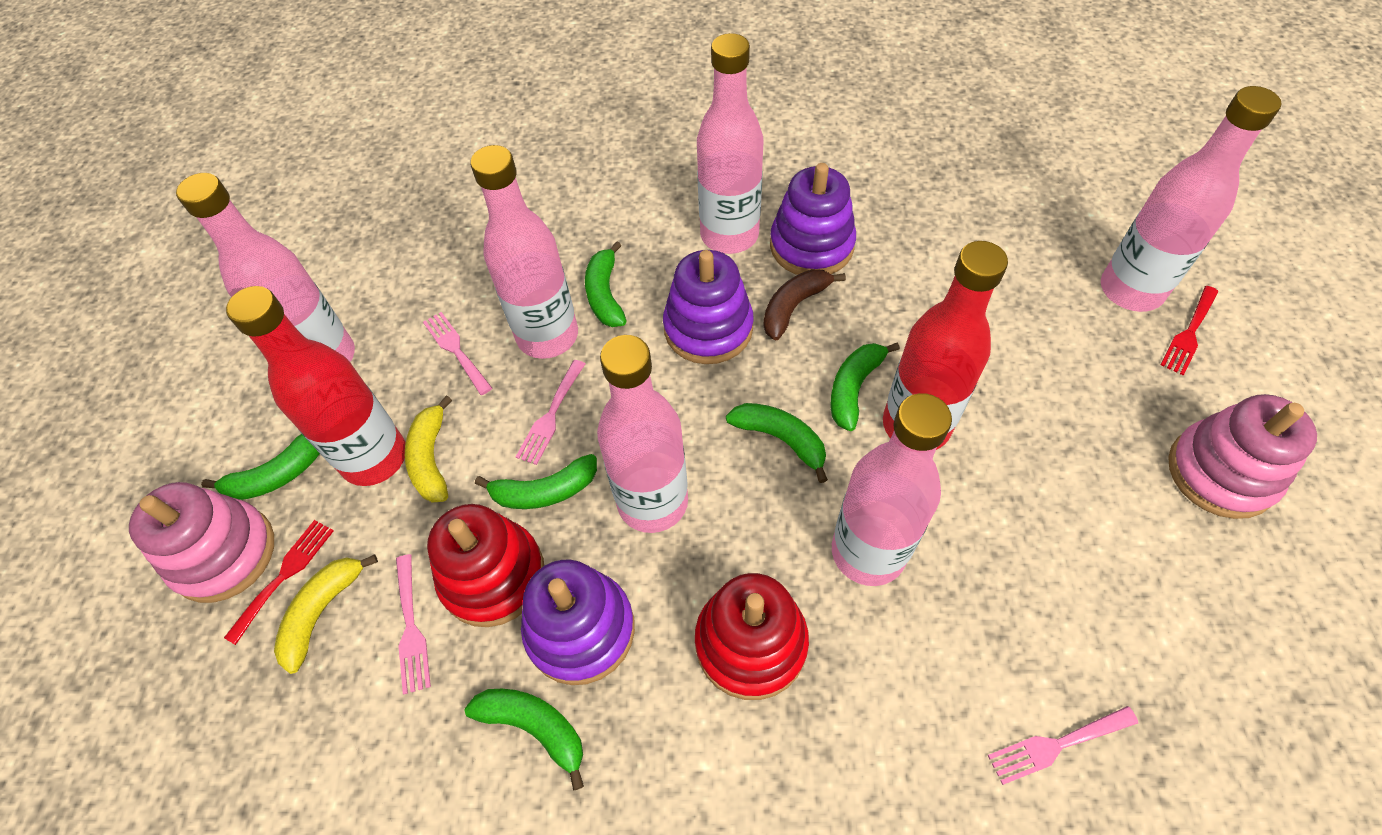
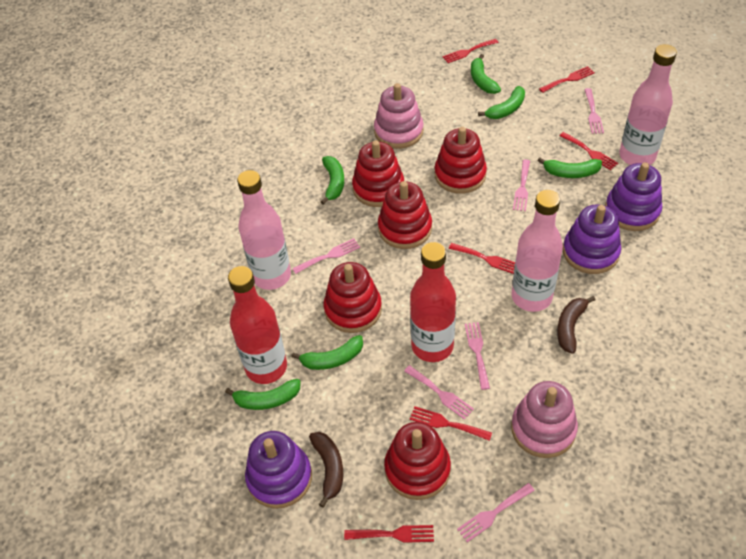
brown banana: [763,269,846,341] = 1 -> [309,432,343,508] [557,296,596,354] = 2
pink bottle: [176,173,355,362] [470,145,578,359] [597,335,688,533] [697,33,764,254] [832,393,952,586] [1101,86,1282,312] = 6 -> [237,170,291,290] [511,190,563,312] [619,44,677,165] = 3
pink fork: [396,554,431,694] [423,312,492,395] [516,360,585,465] [988,706,1138,785] = 4 -> [292,238,360,274] [404,365,474,420] [457,483,535,542] [465,322,490,390] [513,159,530,211] [584,88,604,134] = 6
red fork: [224,520,334,645] [1161,286,1218,375] = 2 -> [344,525,434,543] [410,406,492,441] [443,39,498,63] [449,243,515,274] [539,66,595,93] [559,132,618,170] = 6
red stacking toy: [427,504,544,627] [695,573,809,700] = 2 -> [323,262,382,333] [352,140,404,207] [378,181,432,249] [384,422,451,500] [435,127,487,194] = 5
yellow banana: [274,554,378,674] [405,395,452,503] = 2 -> none = 0

